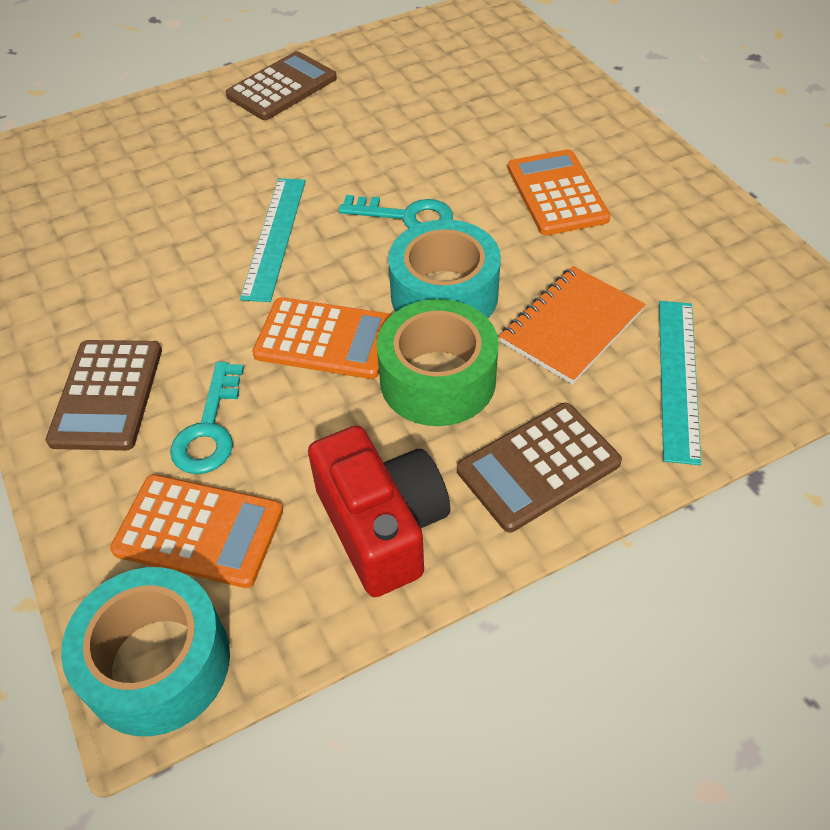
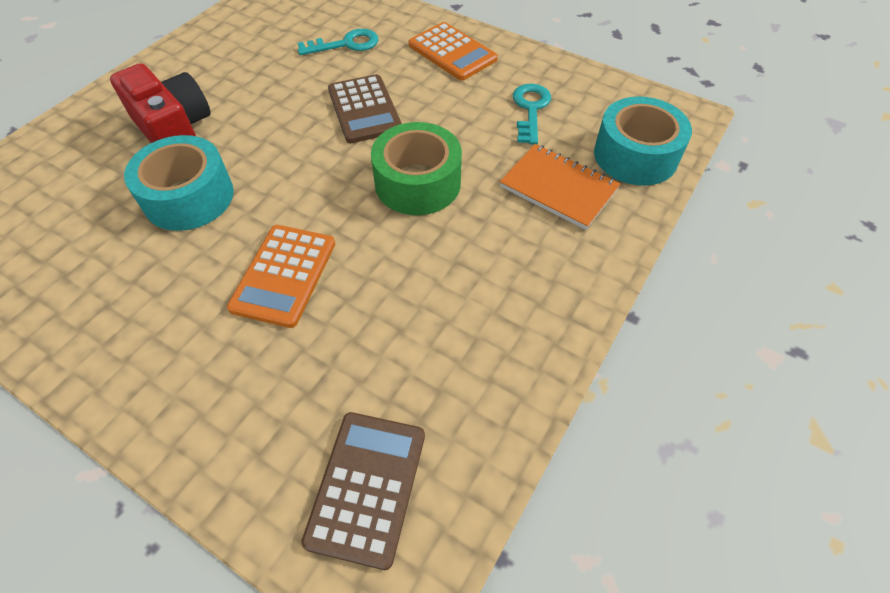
brown calculator: [46,340,162,451] [225,51,337,120] [457,403,622,532] = 3 -> [301,412,425,570] [328,74,402,143] = 2
orange calculator: [110,474,283,588] [252,297,392,379] [508,149,610,236] = 3 -> [227,225,335,328] [409,22,498,81] = 2
turquoise ruler: [240,178,306,302] [659,301,701,465] = 2 -> none = 0

